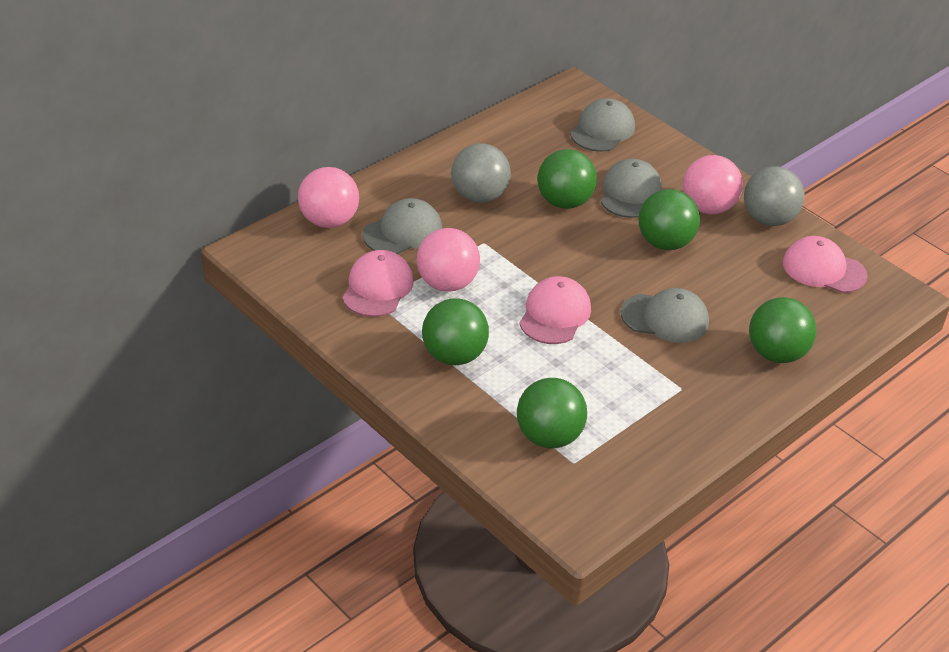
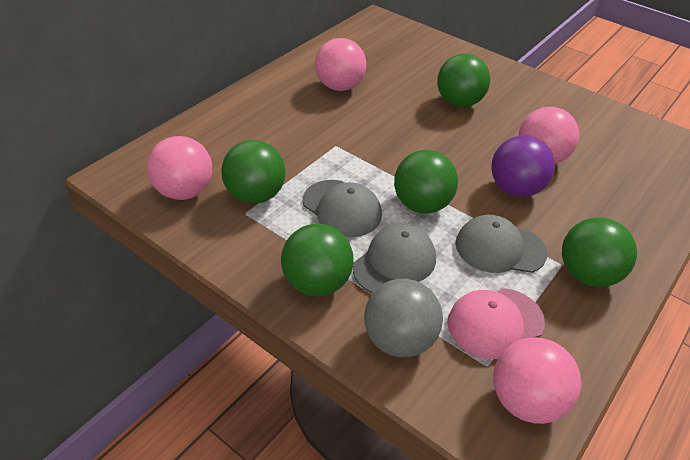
grey ball: [451,144,511,203] [744,166,805,226] = 2 -> [364,279,443,357] = 1
grey cap: [362,198,442,254] [570,98,635,152] [601,159,662,218] [621,288,709,343] = 4 -> [303,180,382,237] [353,224,436,294] [456,215,547,273] = 3
pink ball: [298,167,359,228] [417,228,480,292] [683,155,743,214] = 3 -> [147,136,212,200] [315,38,366,91] [493,337,581,424] [519,107,579,164] = 4
pink cap: [342,250,414,317] [519,276,591,344] [783,236,868,293] = 3 -> [447,289,545,359] = 1
purple ball: none = 0 -> [491,135,555,197] = 1

